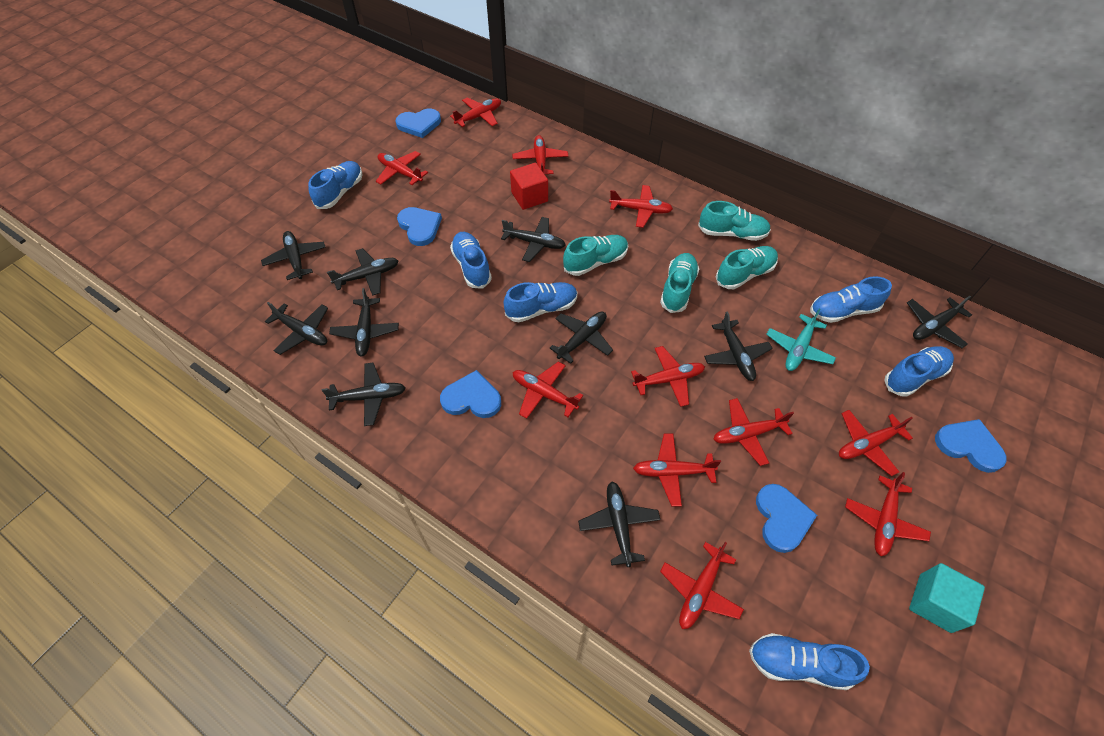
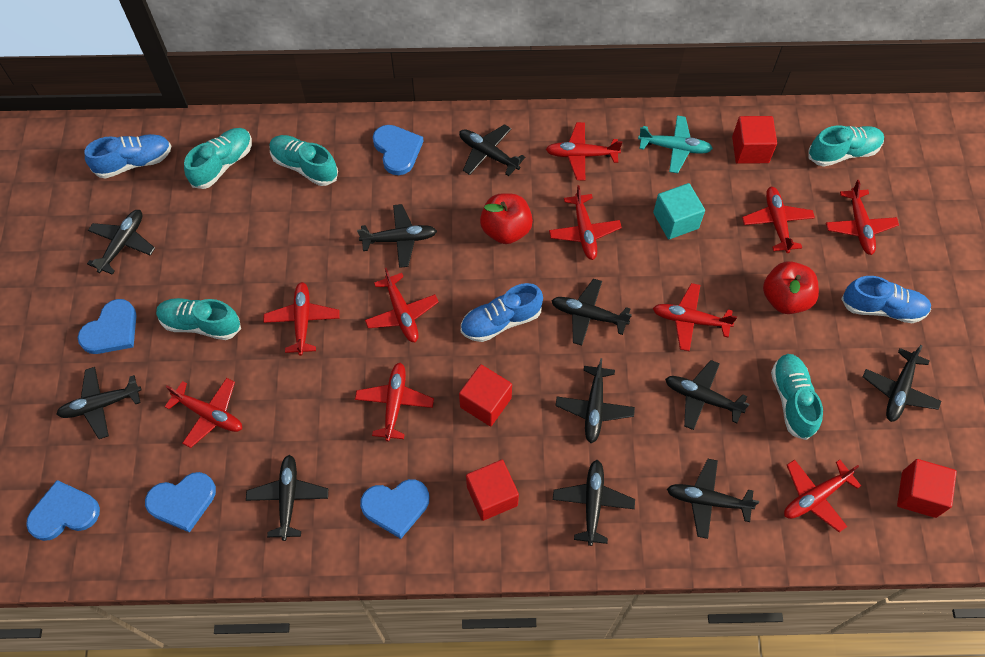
black plane: [261,231,326,280] [265,302,328,355] [321,363,406,426] [327,248,398,296] [329,288,399,356] [501,217,566,262] [550,311,613,364] [578,482,661,567] [704,311,773,381] [907,296,972,348] = 10 -> [56,367,142,439] [87,210,155,275] [246,455,328,541] [357,204,437,268] [459,124,525,176] [551,279,632,345] [553,460,635,546] [555,358,635,443] [665,360,749,430] [667,459,759,539] [863,345,941,422] = 11
blue shoe: [308,161,362,209] [450,232,492,289] [503,282,577,322] [749,633,870,690] [810,276,892,323] [884,346,954,397] = 6 -> [85,134,171,178] [461,283,543,342] [841,276,931,323] = 3
red apple: none = 0 -> [480,193,533,244] [763,261,819,314] = 2
red cube: [510,163,548,210] = 1 -> [459,364,512,426] [466,460,519,521] [732,116,777,164] [897,459,957,518] = 4
red plane: [376,151,428,185] [450,97,501,127] [512,135,568,174] [513,362,583,419] [609,185,673,228] [631,346,705,407] [633,434,721,507] [660,542,744,629] [713,398,794,466] [839,410,913,476] [845,472,931,556] = 11 -> [165,378,242,448] [263,282,339,356] [355,363,434,441] [365,268,439,342] [546,122,622,181] [549,185,622,260] [653,283,737,351] [742,186,815,253] [784,460,861,532] [826,180,899,255] = 10
turquoise shoe: [563,235,628,276] [660,253,699,313] [698,201,771,241] [716,246,778,289] = 4 -> [156,298,241,340] [184,128,252,189] [270,135,338,186] [771,354,823,440] [808,126,884,167] = 5

